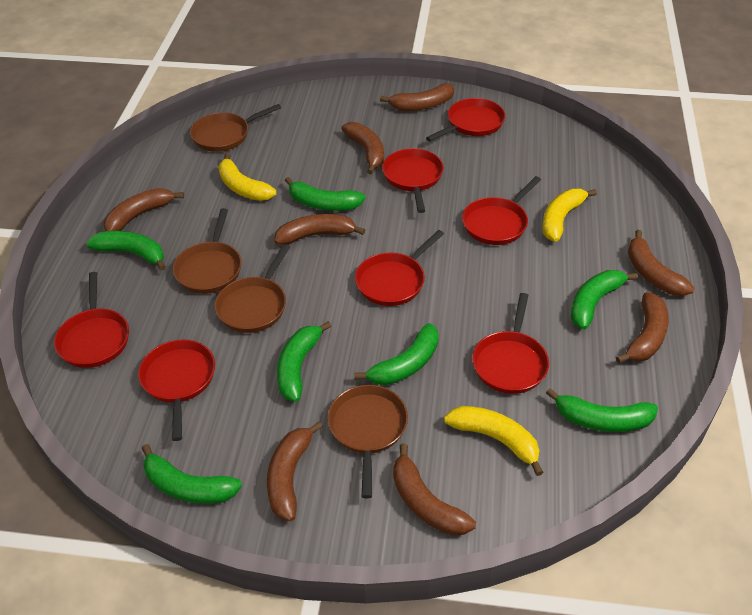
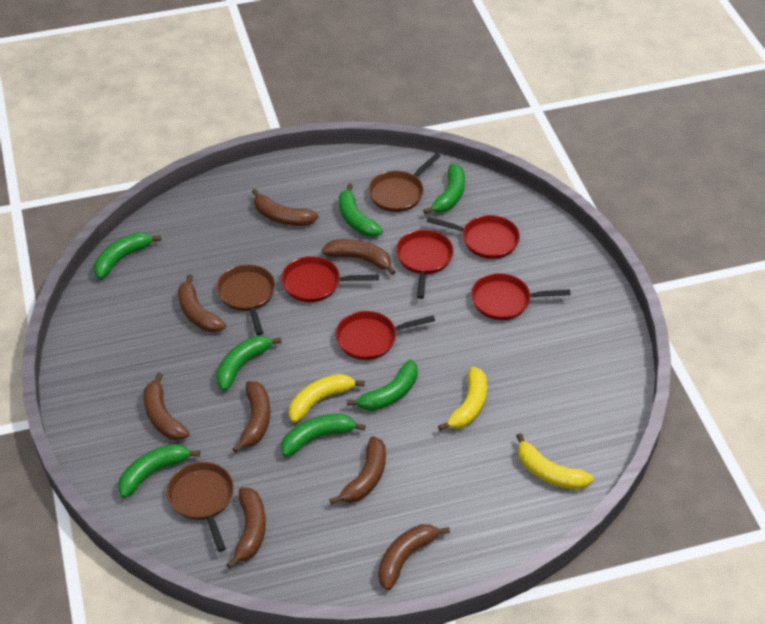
brown pan: [173,208,242,294] [190,104,281,152] [215,244,290,333] [328,385,408,498] = 4 -> [167,462,234,552] [216,264,275,335] [369,153,441,212] = 3
red pan: [54,272,129,368] [138,340,215,441] [355,230,444,306] [382,148,444,213] [426,98,505,142] [462,176,541,245] [472,293,549,394] = 7 -> [281,256,379,302] [336,311,435,360] [396,230,454,299] [427,215,520,259] [471,273,571,320] = 5

